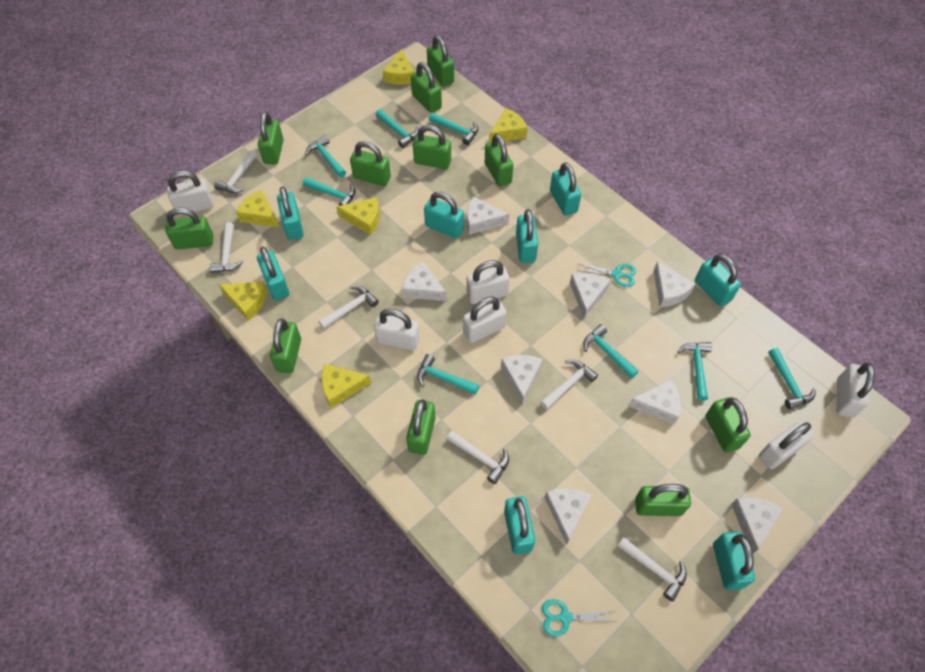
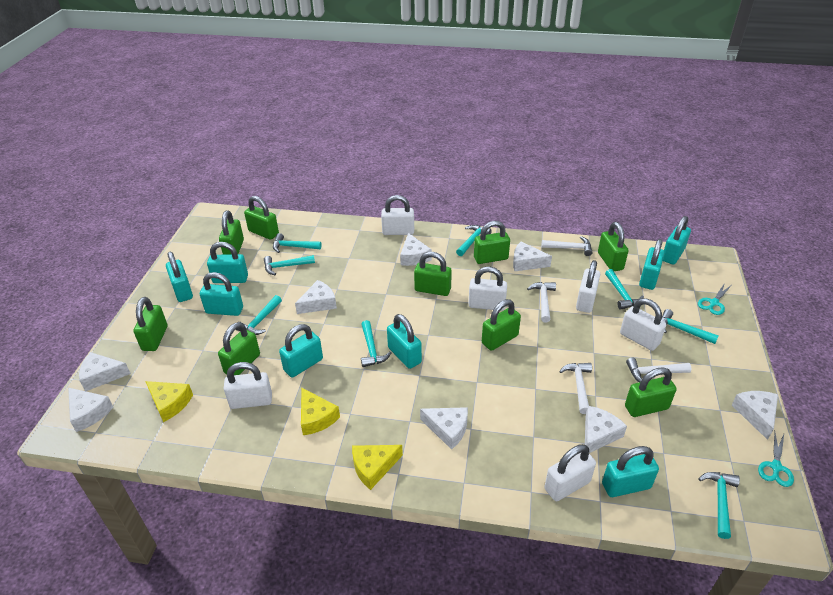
green padlock: [165,208,213,249] [258,112,284,164] [270,319,301,373] [350,141,391,186] [406,399,435,455] [411,62,442,113] [413,125,451,169] [427,36,454,87] [485,134,513,187] [635,484,691,516] [706,397,751,453] = 11 -> [133,297,167,351] [218,322,260,375] [219,210,244,255] [244,196,279,240] [414,252,452,296] [474,221,510,264] [482,299,521,351] [598,222,629,271] [625,367,677,417] = 9
white hammer: [210,222,243,273] [214,150,257,193] [318,286,379,329] [446,431,509,484] [540,360,598,410] [618,537,687,601] = 6 -> [527,282,556,323] [542,236,593,256] [559,363,592,414] [626,358,692,382] = 4
yellow cheese: [219,282,267,321] [236,190,280,228] [322,364,371,408] [336,197,380,235] [383,49,415,85] [489,108,528,142] = 6 -> [145,381,193,422] [301,388,340,435] [352,445,403,490] = 3

